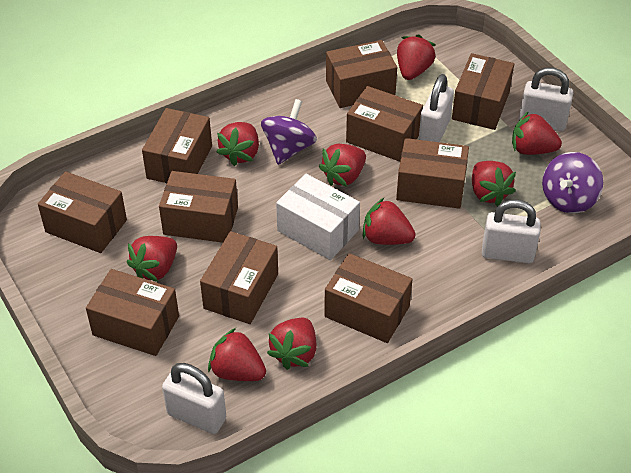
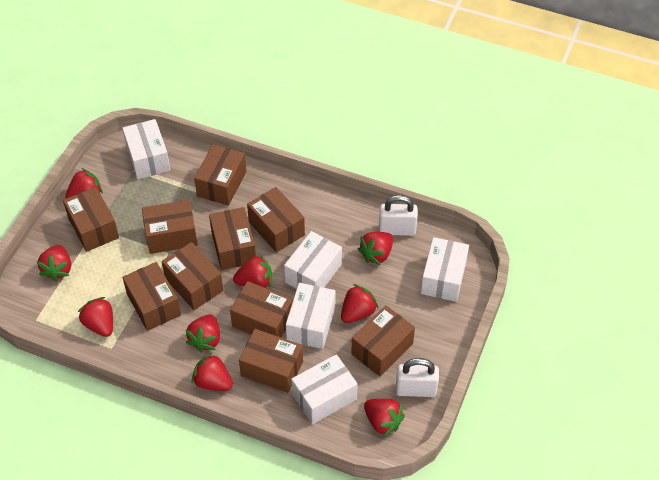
purple spinning top: [261,99,317,165] [542,152,603,214] = 2 -> none = 0
white box: [276,174,360,260] = 1 -> [122,119,170,179] [284,231,342,289] [286,283,335,349] [291,354,358,424] [421,237,469,302] = 5
white padlock: [162,363,226,434] [419,74,454,142] [482,199,541,263] [519,67,573,131] = 4 -> [379,195,418,236] [396,358,439,397] = 2

